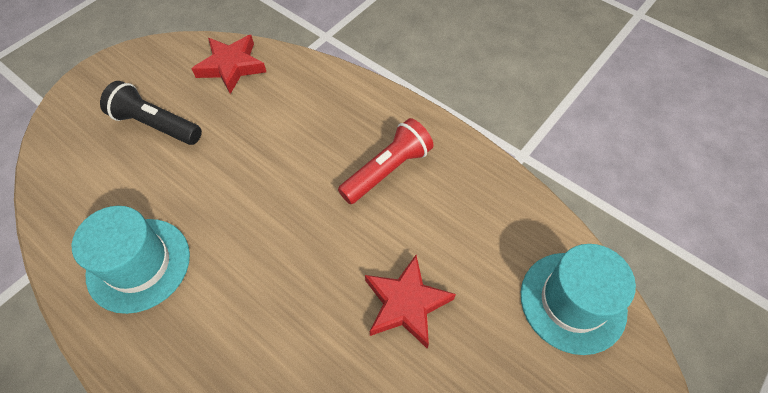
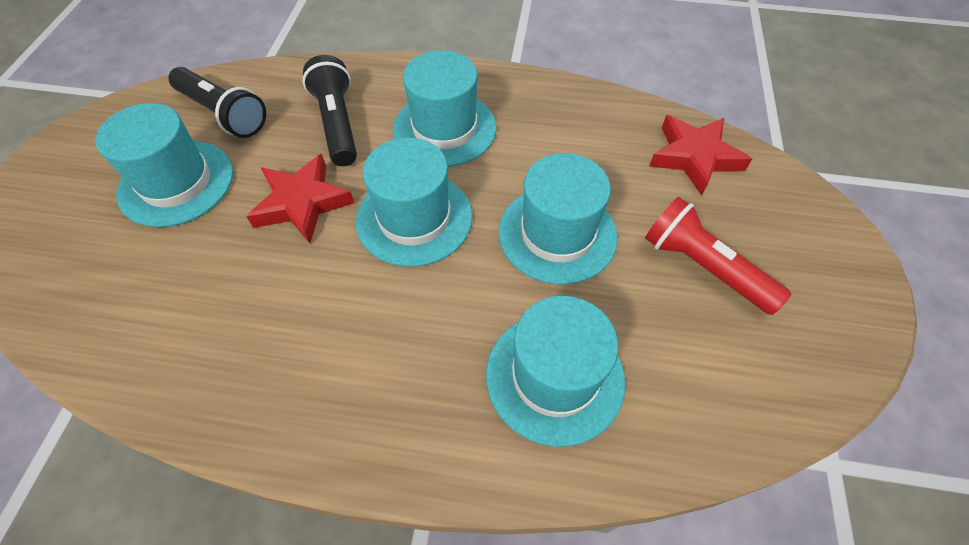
black flashlight: [100,81,202,145] = 1 -> [169,67,266,138] [303,55,357,166] = 2
turquoise hat: [72,206,190,314] [521,244,636,355] = 2 -> [95,103,233,227] [356,138,472,267] [393,51,496,167] [486,296,625,447] [499,153,618,285] = 5

